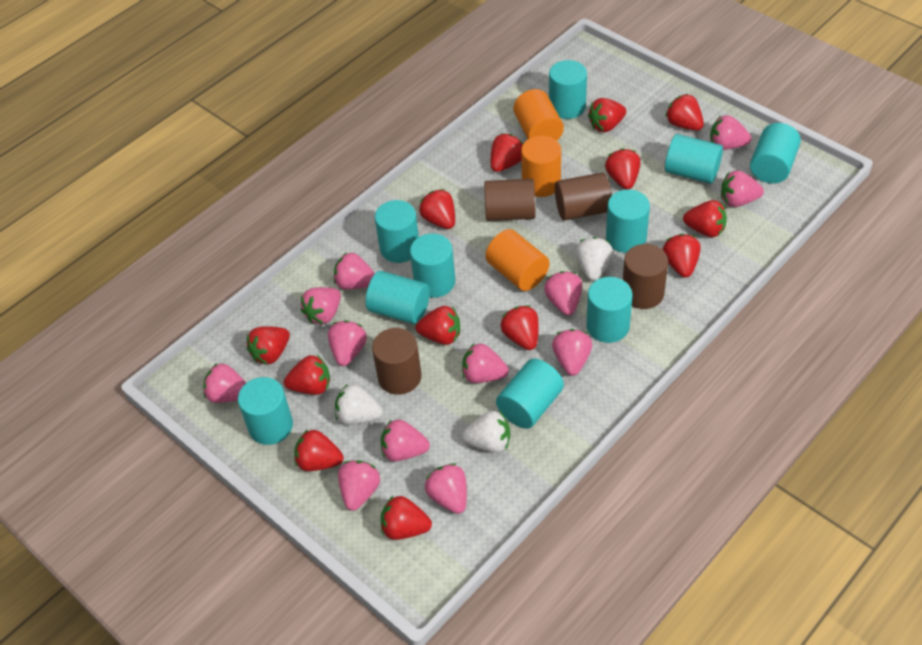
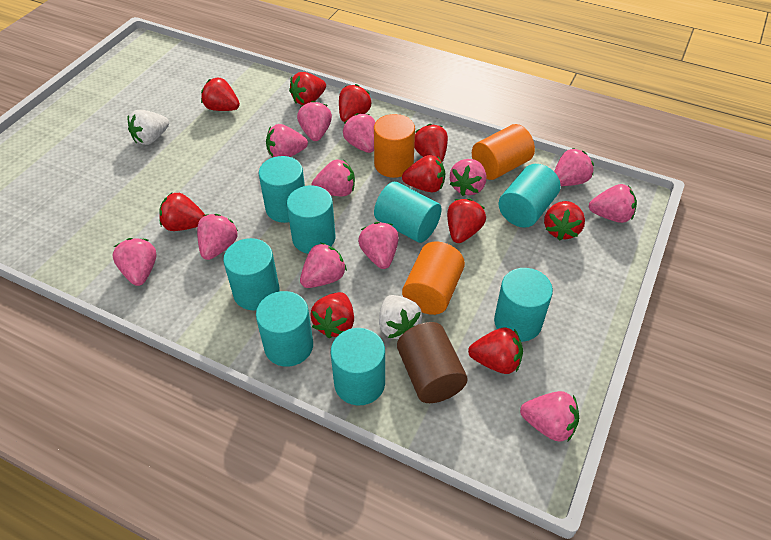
brown cylinder: [372,328,422,395] [484,179,535,221] [555,172,612,221] [623,244,668,309] = 4 -> [397,322,468,403] = 1
red strawberry: [247,326,290,365] [284,355,330,395] [294,429,344,471] [381,496,432,540] [415,306,460,345] [419,189,455,229] [491,133,523,172] [501,305,539,350] [588,98,626,132] [605,148,640,189] [663,234,700,278] [665,94,704,131] [683,200,727,237] = 13 -> [159,193,205,231] [201,78,240,111] [289,72,326,105] [311,292,354,338] [339,84,371,122] [402,155,445,192] [414,124,448,162] [447,199,486,243] [468,327,523,374] [544,201,585,241] = 10
turquoise cylinder: [238,377,293,445] [366,271,430,324] [375,200,419,263] [410,233,455,298] [496,359,564,429] [549,60,587,119] [587,277,633,343] [606,189,650,253] [665,134,723,184] [750,123,801,184] = 10 -> [223,238,280,310] [256,291,313,367] [259,156,305,223] [287,186,335,254] [331,328,385,405] [374,182,442,243] [494,268,553,342] [499,164,561,228] = 8
white strawberry: [335,384,383,425] [462,411,510,453] [575,237,613,281] = 3 -> [127,110,169,145] [379,295,422,339] = 2

